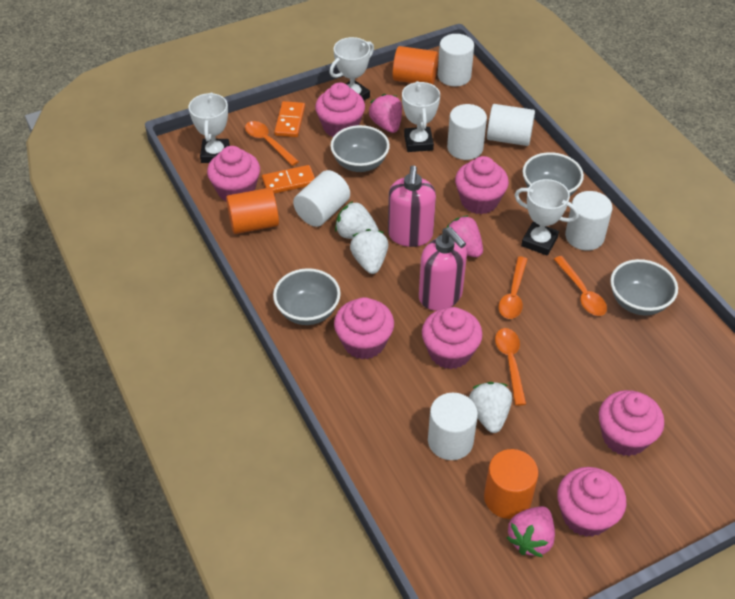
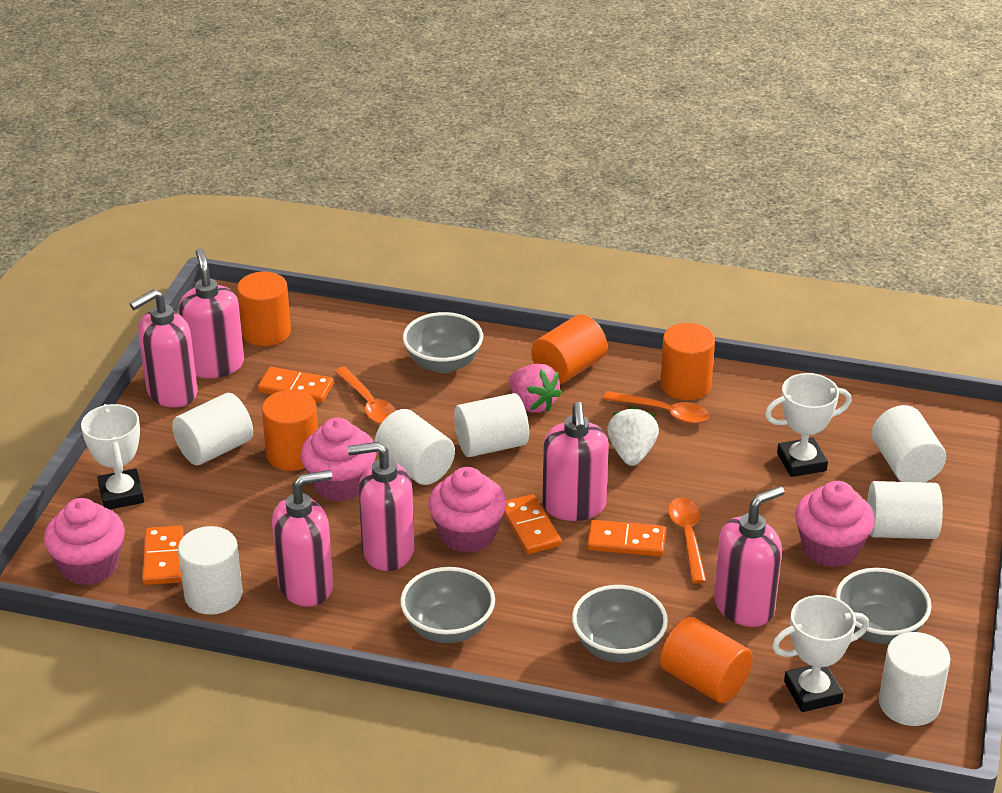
orange cylinder: [226,188,279,234] [393,46,438,85] [484,449,539,519] = 3 -> [237,271,291,346] [262,390,318,471] [531,315,607,384] [660,323,715,400] [660,617,753,703] = 5
orange domino: [262,165,315,194] [274,101,305,137] = 2 -> [142,526,184,585] [258,367,334,403] [504,494,561,554] [587,520,666,557] = 4
orange spoon: [245,121,299,166] [495,328,526,406] [498,257,528,319] [554,256,607,316] = 4 -> [334,367,396,424] [603,391,709,423] [668,498,706,584] = 3
pink cupcake: [207,146,260,202] [315,83,365,137] [334,297,394,359] [422,307,483,369] [455,156,509,214] [557,467,626,537] [599,390,664,456] = 7 -> [44,498,125,585] [301,417,377,501] [428,467,507,553] [795,481,875,567] = 4
pink soap dispenser: [388,165,436,247] [419,227,467,311] = 2 -> [130,289,198,408] [179,248,244,378] [272,470,333,607] [347,442,415,571] [542,402,609,521] [714,486,785,627] = 6
pink strawberry: [369,94,402,133] [446,215,483,257] [507,506,555,557] = 3 -> [509,364,562,413] = 1
white cylinder: [293,170,350,227] [428,393,478,460] [438,34,474,86] [447,104,487,160] [487,104,535,146] [565,191,612,251] = 6 -> [172,393,253,465] [178,526,242,615] [375,409,455,485] [454,393,529,457] [867,481,943,539] [872,405,946,482] [879,632,950,726] = 7
white strawberry: [335,201,379,239] [350,229,388,274] [469,382,512,433] = 3 -> [607,407,659,466] = 1
white trophy: [189,92,230,163] [330,37,374,101] [402,81,440,152] [515,179,579,256] = 4 -> [81,404,144,509] [765,373,851,477] [772,595,869,712] = 3

